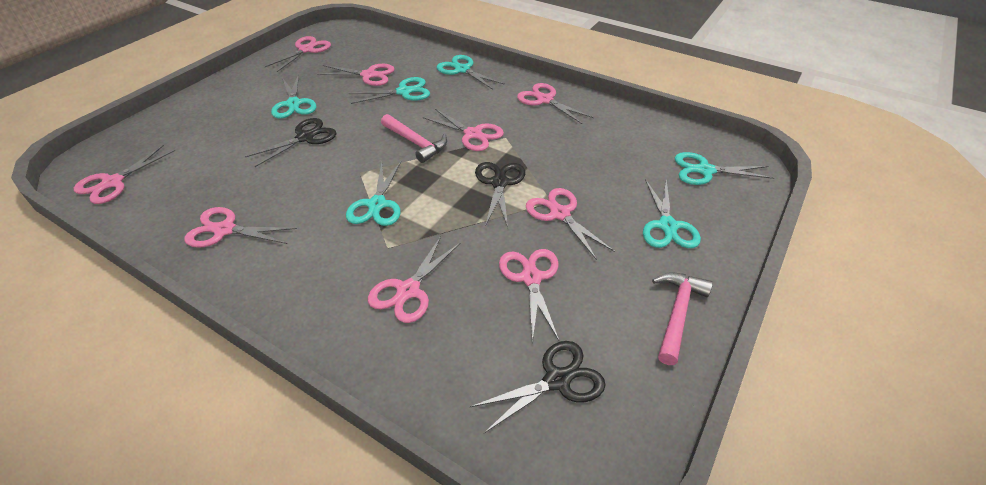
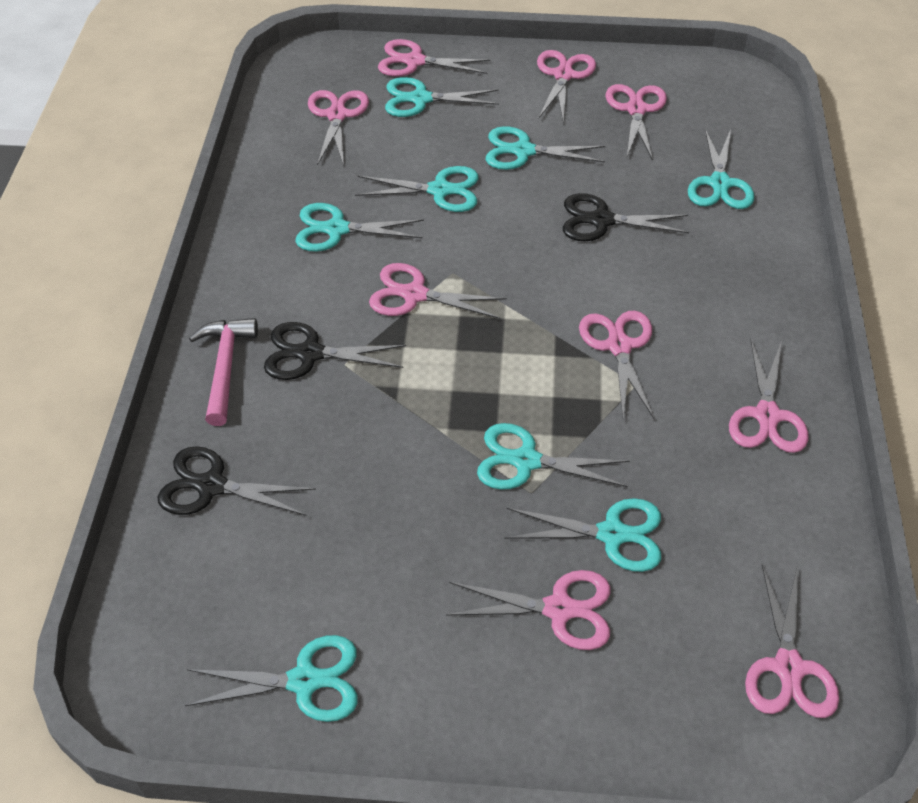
pink hammer: [381,114,447,163] [652,272,713,365] = 2 -> [189,318,258,426] = 1
turquoise scissors: [271,74,316,119] [346,162,401,226] [349,77,430,104] [437,55,505,90] [643,179,701,248] [675,152,774,185] = 6 -> [185,635,358,722] [295,203,424,252] [355,166,479,212] [385,77,499,117] [477,423,630,490] [486,126,605,170] [504,498,661,572] [688,129,754,209] = 8

